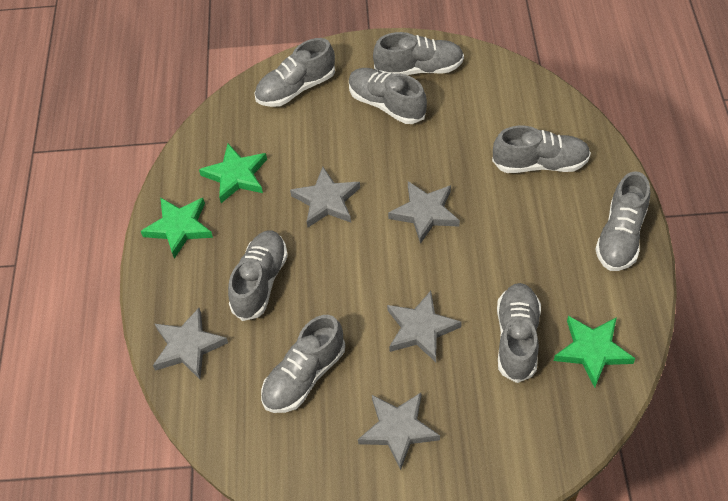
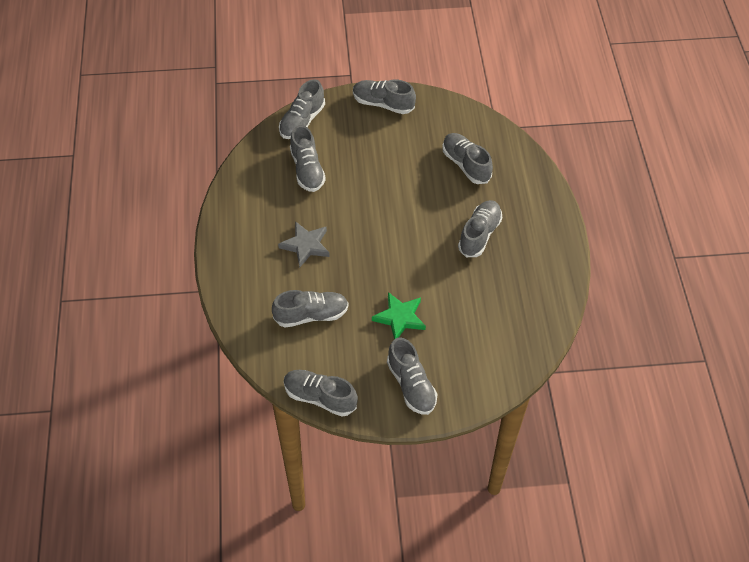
green star: [141,197,213,259] [199,144,267,203] [554,316,635,388] = 3 -> [372,292,426,339] = 1
grey star: [153,308,228,379] [290,167,360,227] [358,393,440,470] [387,291,462,362] [388,181,460,244] = 5 -> [278,221,330,268] = 1

